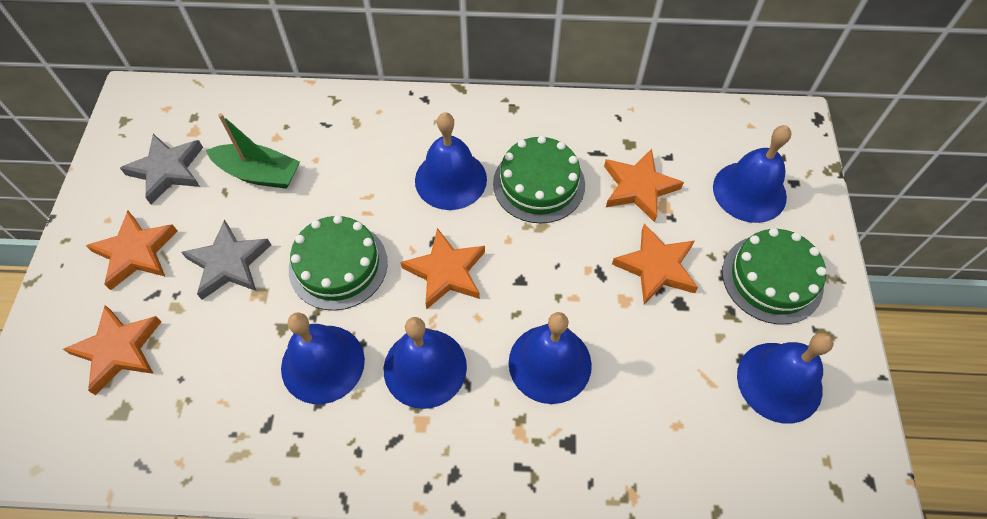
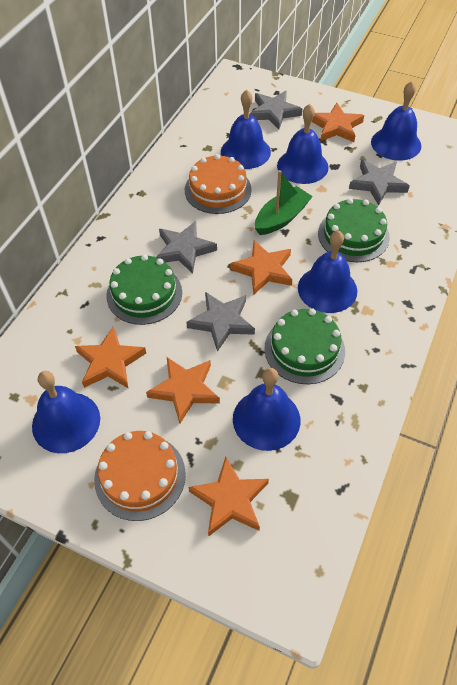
grey star: [120,134,203,204] [181,220,271,300] = 2 -> [156,221,217,274] [186,292,255,352] [250,91,302,130] [349,160,409,205] = 4
orange cake: none = 0 -> [94,431,186,521] [185,154,252,214] = 2

